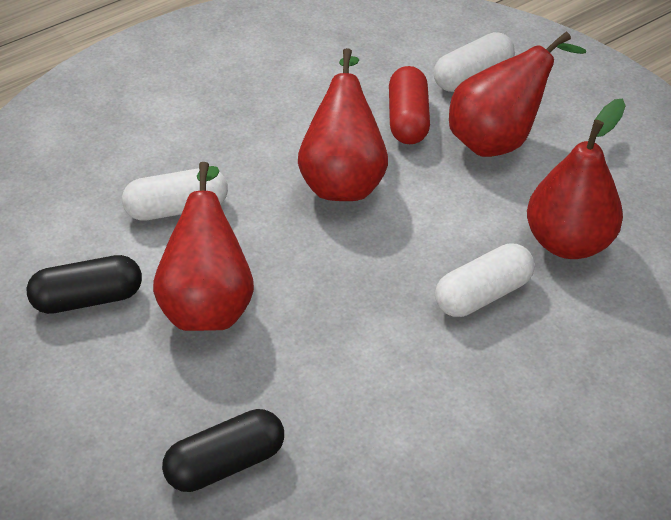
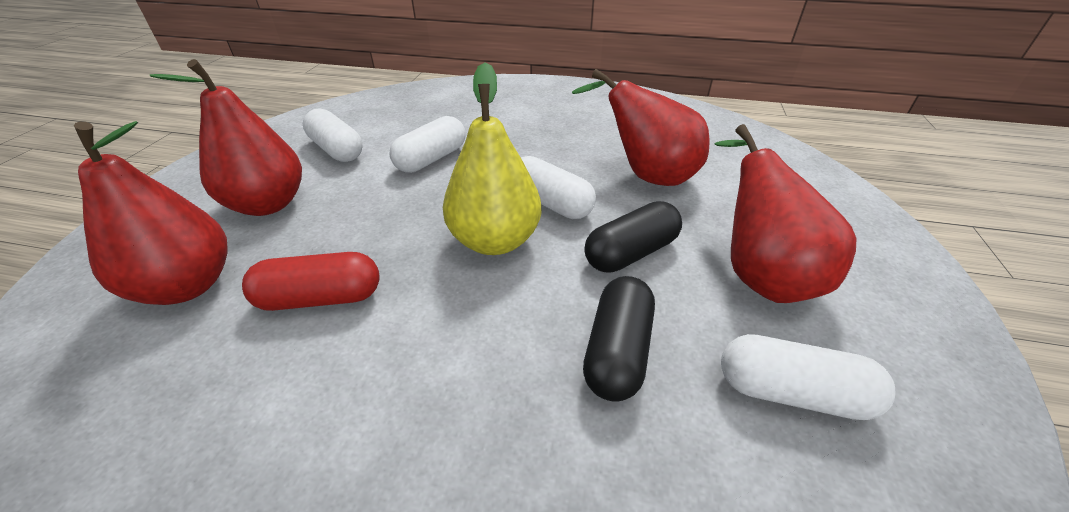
white capsule: [122,168,228,221] [434,32,515,92] [435,243,535,317] = 3 -> [303,108,362,162] [389,116,465,173] [521,156,596,219] [721,334,895,420] = 4
yellow pear: none = 0 -> [443,62,541,255] = 1

